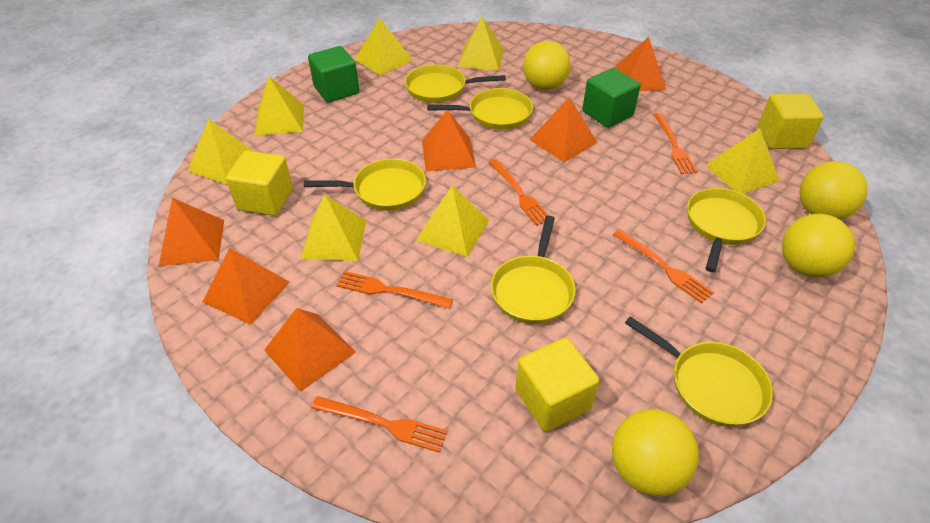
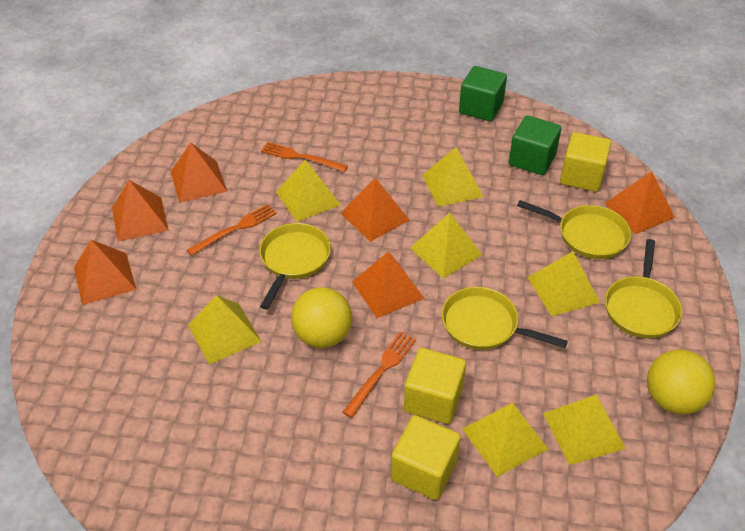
orange fork: [311,396,447,453] [336,271,453,309] [489,159,549,226] [613,229,714,303] [654,113,698,174] = 5 -> [187,204,277,256] [261,142,348,172] [343,332,416,418] = 3
yellow ball: [523,41,571,90] [612,409,699,496] [782,214,855,278] [799,161,868,219] = 4 -> [291,287,352,348] [647,350,715,415] = 2
yellow pan: [304,159,426,211] [405,64,506,103] [427,88,533,130] [491,216,576,324] [625,316,773,427] [687,188,766,272] = 6 -> [259,223,331,309] [442,287,568,350] [517,200,631,259] [605,239,682,338] = 4

